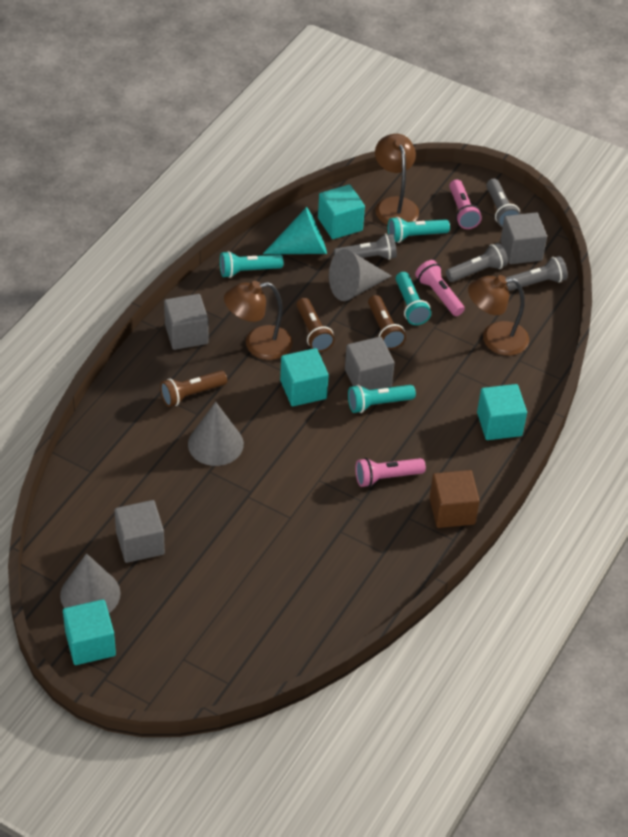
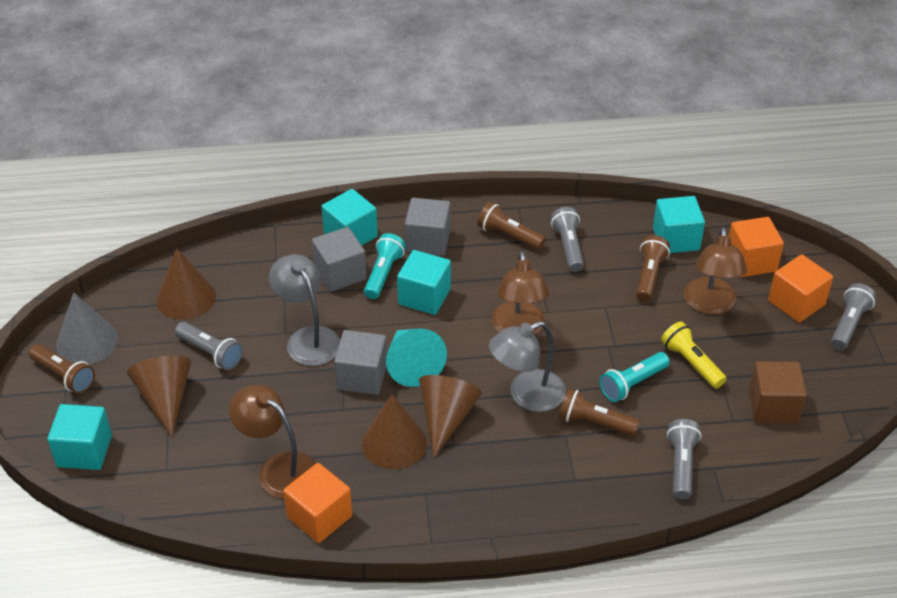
brown cone: none = 0 -> [127,355,191,438] [156,248,216,320] [362,394,427,469] [419,375,482,458] = 4
brown flashlight: [160,371,227,407] [297,298,335,352] [368,295,406,350] = 3 -> [29,344,95,394] [477,202,546,250] [559,388,640,436] [636,235,670,302] = 4
grey cone: [60,553,121,613] [188,402,244,466] [329,249,391,301] = 3 -> [56,292,118,364] = 1
grey cube: [114,500,165,563] [164,294,209,350] [345,337,395,390] [500,212,547,264] = 4 -> [312,227,367,292] [334,330,387,395] [405,198,450,256] = 3
grey lamp: none = 0 -> [269,254,340,366] [489,321,566,412] = 2
orange cube: none = 0 -> [283,463,352,543] [729,217,784,277] [768,254,833,323] = 3
pink flashlight: [355,458,426,487] [415,260,465,316] [449,180,482,229] = 3 -> none = 0
turquoise flashlight: [220,251,283,278] [348,385,416,413] [388,216,450,243] [396,272,431,325] = 4 -> [364,233,406,299] [599,352,670,402] = 2
yellow flashlight: none = 0 -> [661,321,727,388] = 1

